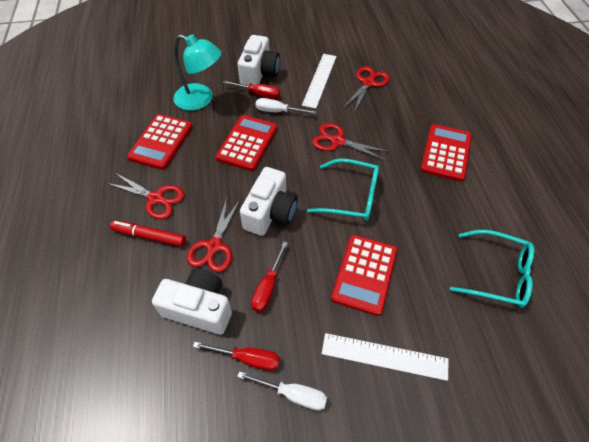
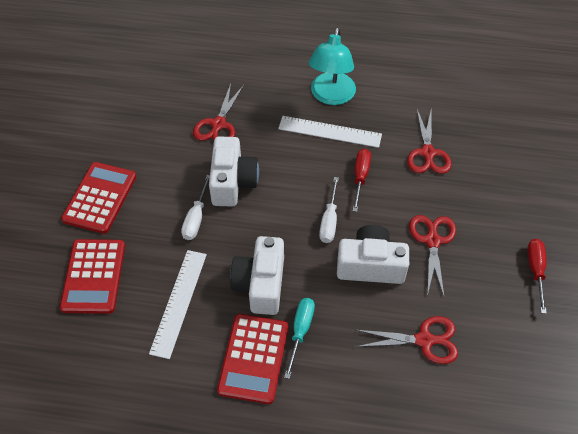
red calculator: [127,114,192,170] [216,115,277,171] [331,235,397,316] [421,124,472,182] = 4 -> [60,239,125,314] [61,162,136,234] [217,314,288,404] = 3
red marker: [110,221,186,247] = 1 -> none = 0
red screwdriver: [193,342,280,371] [223,80,280,99] [251,241,288,312] = 3 -> [352,149,371,212] [527,239,547,314] = 2
turquoise glasses: [307,158,379,221] [450,230,534,308] = 2 -> none = 0
turquoise screwdriver: none = 0 -> [284,298,315,379] = 1

